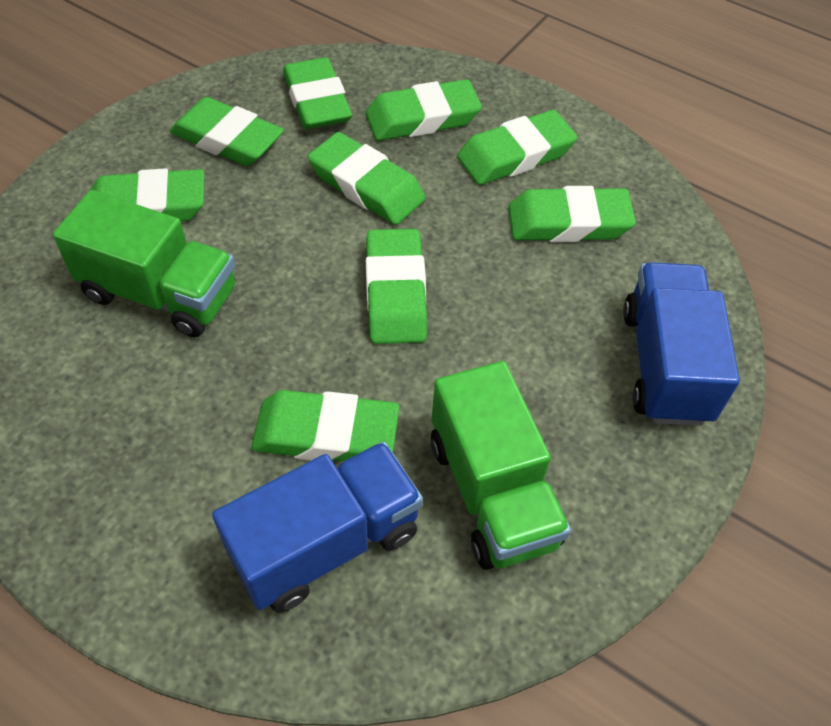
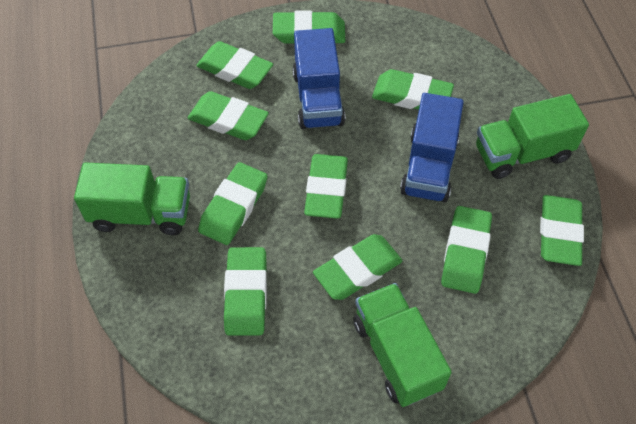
green eraser: [90,168,204,221] [170,97,284,166] [251,390,400,462] [283,57,352,129] [308,132,425,225] [366,79,482,141] [366,229,427,344] [457,110,578,185] [508,186,636,242] = 9 -> [188,91,269,140] [196,41,273,89] [198,162,267,245] [224,247,267,336] [273,10,345,44] [304,154,348,219] [313,234,403,300] [372,69,454,110] [441,206,492,294] [540,195,584,266] = 10
green truck: [53,190,235,337] [431,361,571,570] = 2 -> [74,162,190,235] [353,283,452,407] [476,94,589,179] = 3

